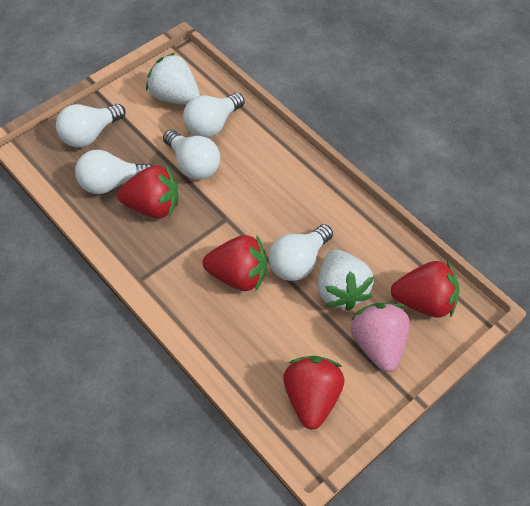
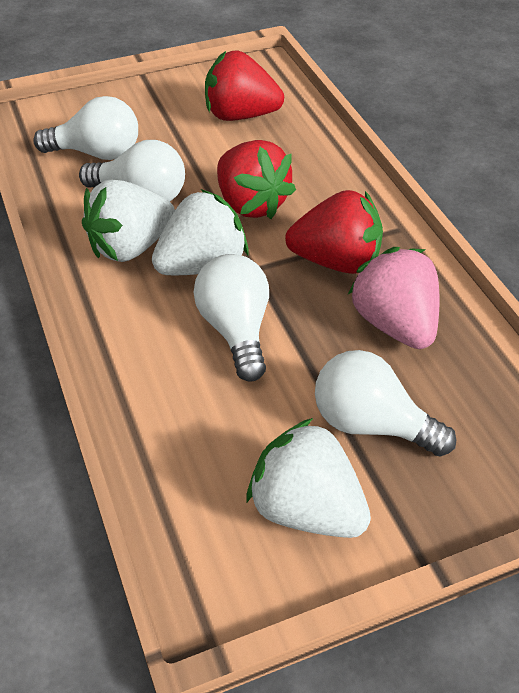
red strawberry: [117,165,178,219] [203,235,267,291] [283,356,344,430] [391,260,459,318] = 4 -> [205,50,284,121] [217,140,296,219] [285,190,383,274] = 3
white light bulb: [56,104,126,147] [75,150,152,194] [163,130,220,180] [183,93,245,138] [268,224,333,281] = 5 -> [33,96,138,160] [79,140,185,201] [193,254,269,382] [315,350,456,457] = 4
white strawberry: [146,53,200,105] [318,249,374,311] = 2 -> [82,180,175,262] [152,189,249,275] [246,418,371,538] = 3

